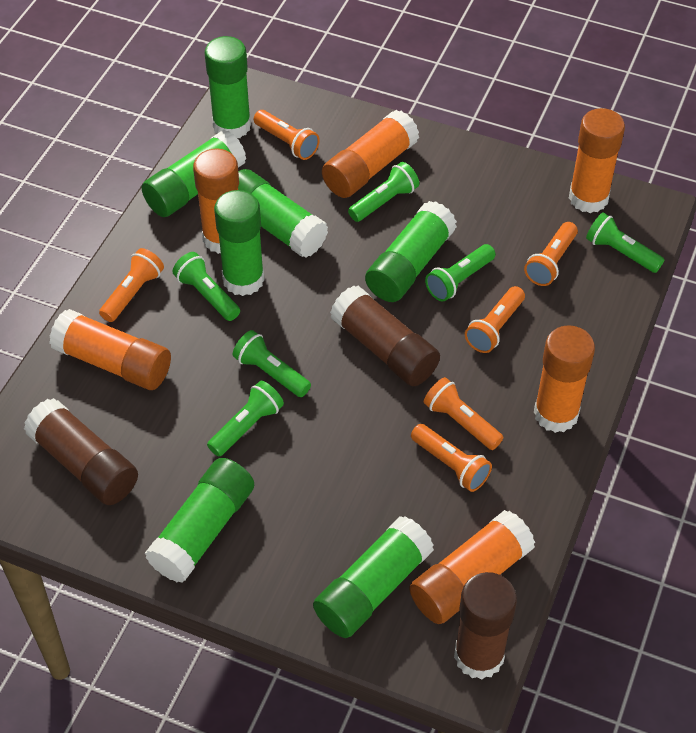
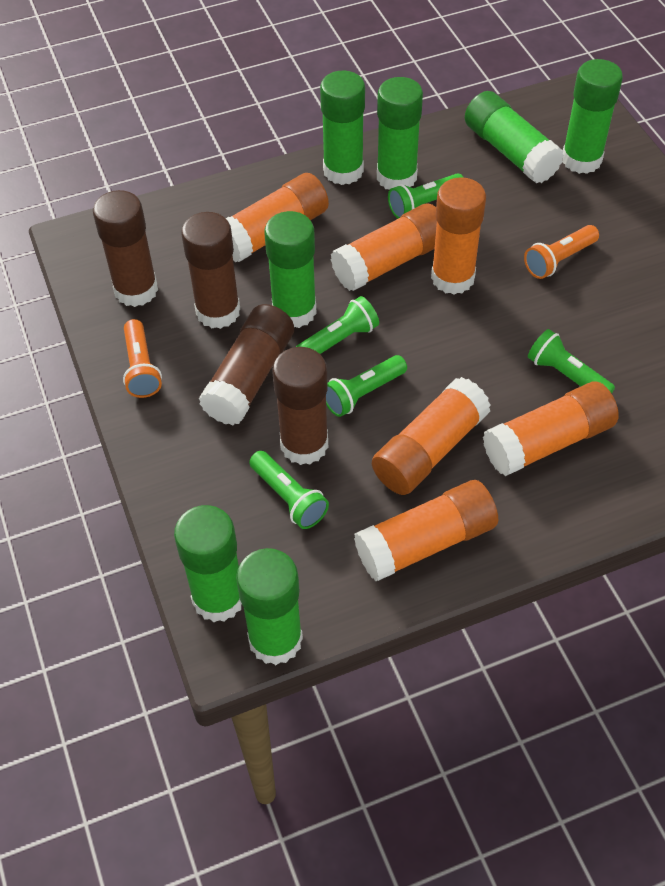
brown glue stick: [24,398,138,505] [330,285,440,386] [454,572,517,680] = 3 -> [93,190,158,307] [181,212,240,329] [199,304,294,425] [272,347,328,465] = 4
green flashlight: [173,252,240,321] [207,381,284,456] [233,330,311,397] [348,162,419,222] [425,244,495,302] [586,212,664,273] = 6 -> [249,451,329,529] [296,296,379,354] [326,355,407,417] [388,173,464,219] [528,329,615,394] = 5
orange flashlight: [99,248,164,322] [254,110,320,160] [411,424,492,492] [424,377,503,450] [465,286,525,353] [524,222,578,286] = 6 -> [123,319,162,398] [524,225,599,279] = 2

